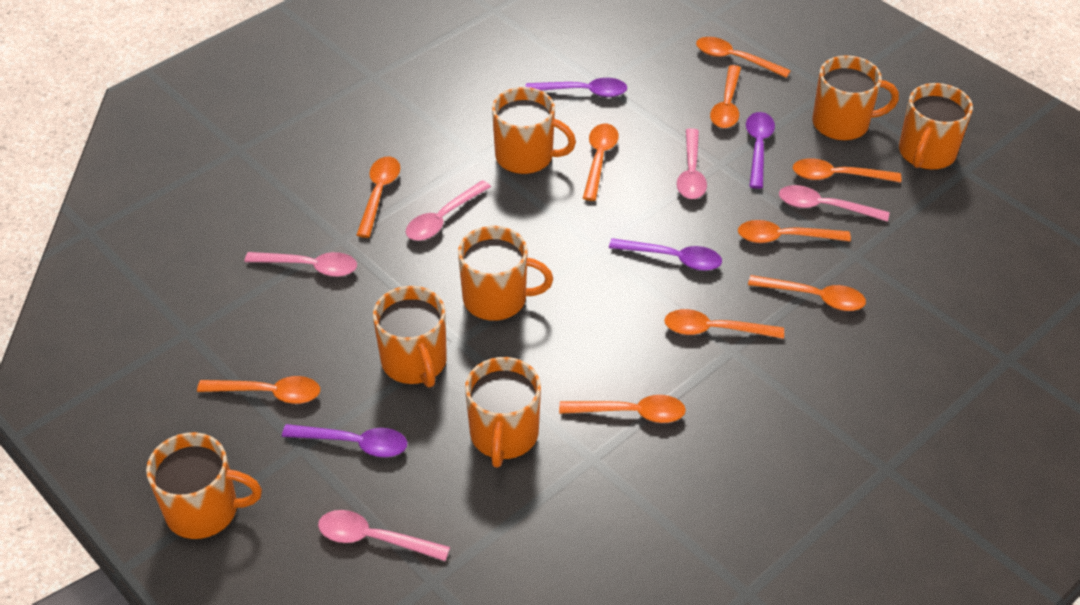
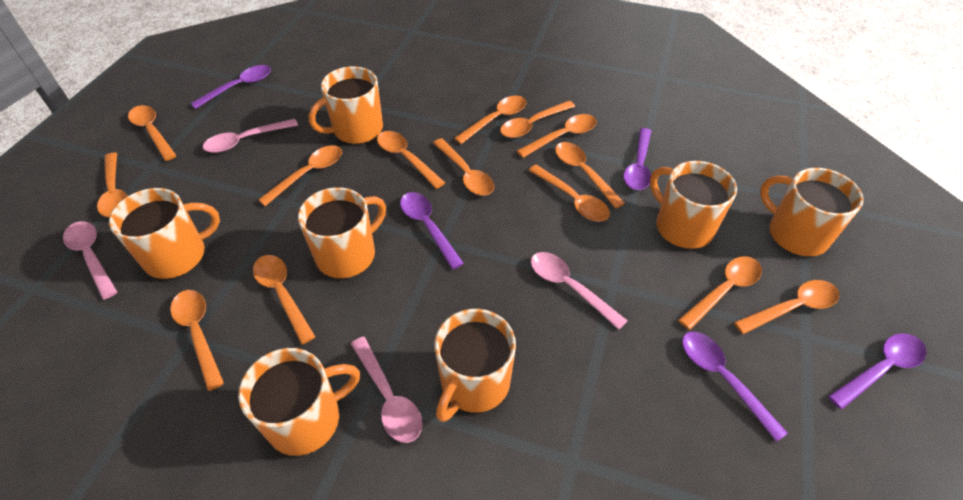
orange spoon: [197,376,320,404] [357,157,400,238] [559,395,686,423] [583,124,619,201] [664,309,784,339] [696,37,791,78] [710,65,741,128] [738,220,851,243] [748,275,866,311] [793,158,901,183] = 10 -> [97,152,127,217] [128,105,177,161] [170,290,224,391] [253,255,315,344] [258,145,342,206] [377,131,445,189] [433,138,494,196] [454,96,527,144] [500,101,575,138] [517,114,597,158] [528,165,610,222] [555,142,625,208] [678,256,762,330] [734,280,840,334] = 14
pink spoon: [245,252,357,277] [318,510,450,561] [406,180,491,241] [677,128,707,199] [779,185,889,222] = 5 -> [63,221,117,300] [203,119,298,153] [351,337,422,443] [531,252,628,330] = 4
purple spoon: [282,424,407,457] [525,78,627,97] [609,238,722,271] [746,112,775,189] = 4 -> [190,65,271,109] [400,192,464,269] [624,128,651,190] [682,332,788,442] [828,333,927,409] = 5

